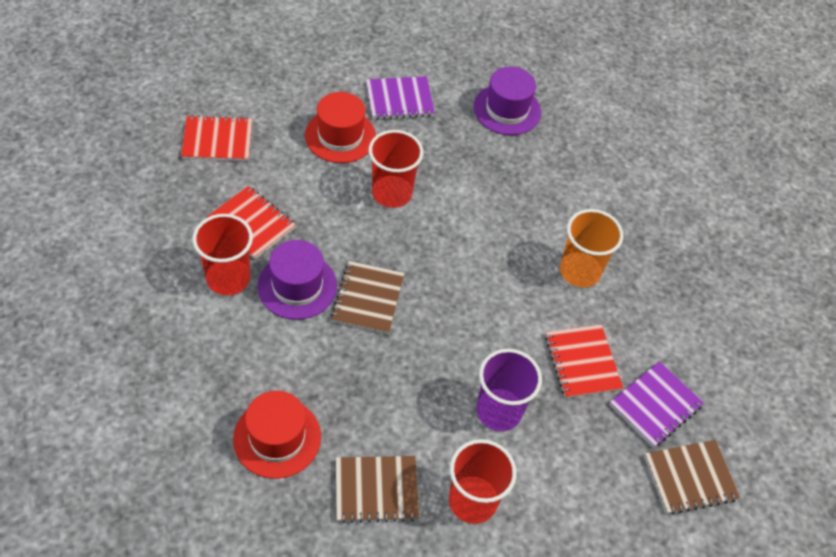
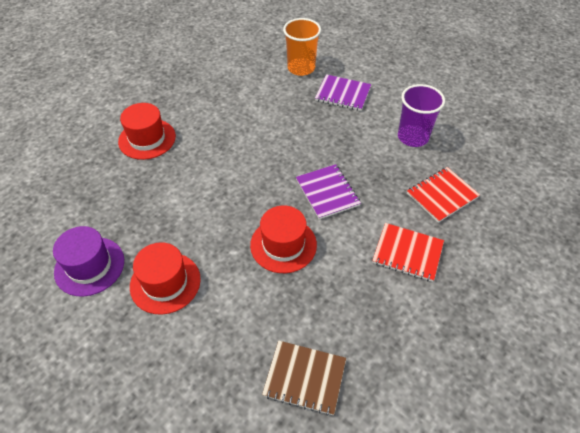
brown notebook: [331,261,405,334] [336,456,419,523] [644,440,740,515] = 3 -> [262,340,346,416] = 1
purple hat: [257,240,337,320] [473,67,541,135] = 2 -> [53,226,124,297] = 1
red cup: [193,214,253,295] [369,130,423,208] [449,439,517,524] = 3 -> none = 0
red hat: [233,391,321,479] [305,92,376,163] = 2 -> [118,103,176,160] [130,242,201,315] [250,205,317,273] = 3
red notebook: [181,115,252,161] [207,186,296,259] [545,325,623,398] = 3 -> [372,223,444,282] [407,167,480,223] = 2

